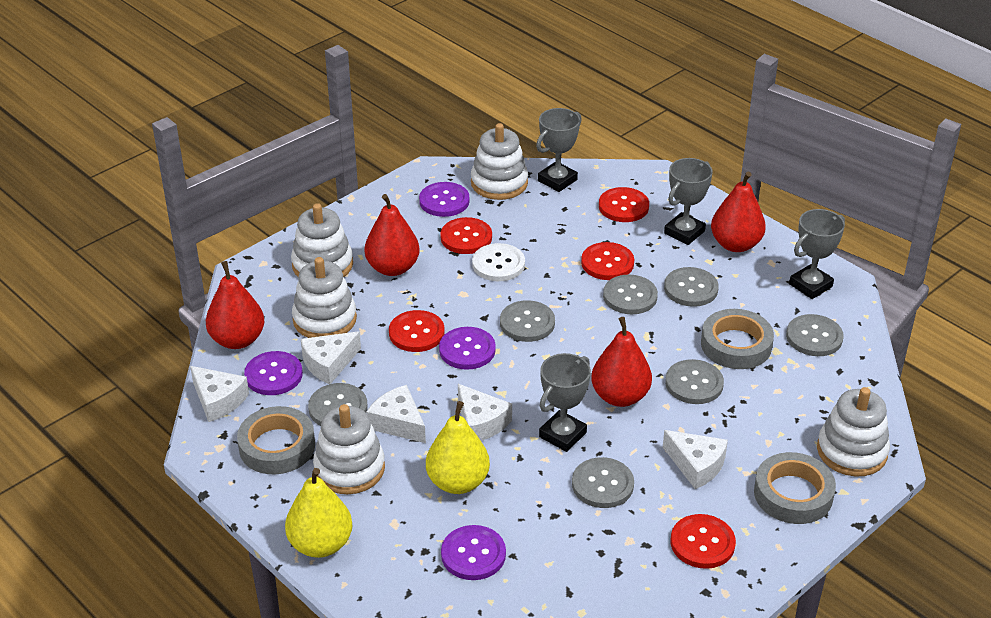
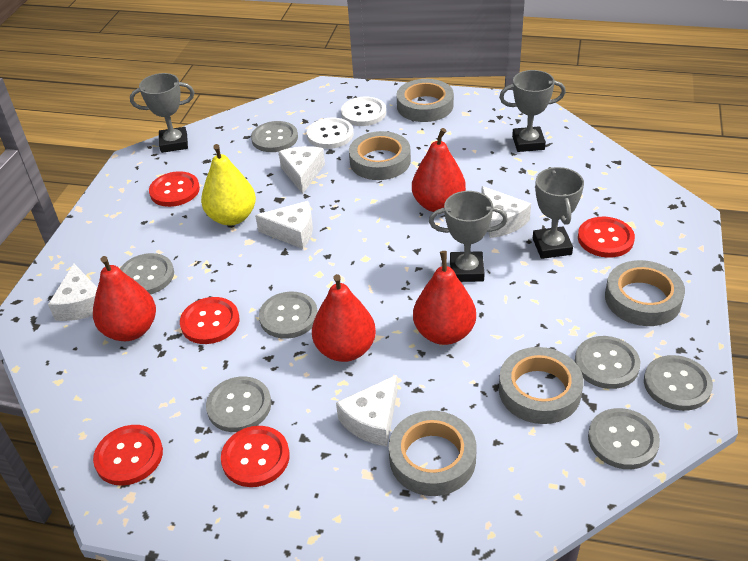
grey tape: [237,406,315,474] [701,309,774,369] [754,452,836,524] = 3 -> [349,131,411,180] [389,411,476,496] [396,79,454,122] [499,347,583,424] [605,260,685,326] = 5
purple button: [244,351,303,395] [419,182,470,217] [439,327,496,370] [441,525,506,580] = 4 -> none = 0
white button: [472,243,525,281] = 1 -> [307,118,354,149] [341,97,386,126] = 2
white stacking toy: [291,203,353,277] [292,257,357,338] [313,404,385,494] [471,123,528,200] [817,387,890,477] = 5 -> none = 0
yellow pear: [285,468,352,558] [426,401,490,494] = 2 -> [201,144,256,225] = 1

